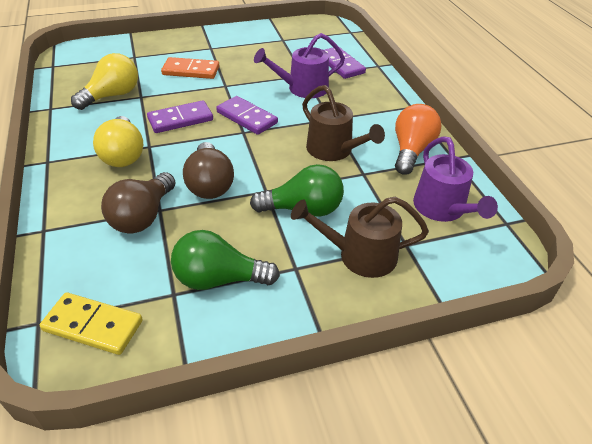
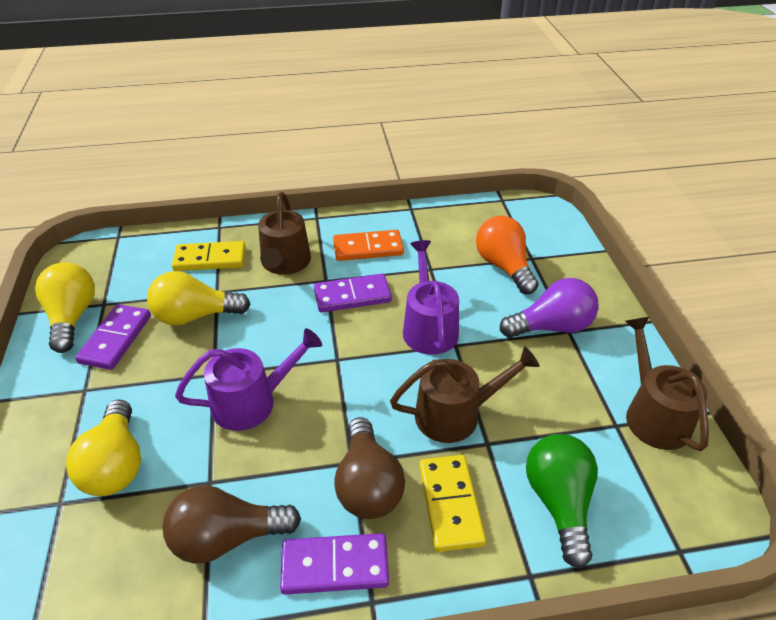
brown watering can: [291,196,429,278] [302,85,385,161] = 2 -> [258,192,311,275] [390,346,540,443] [625,317,709,451] = 3
green light bulb: [171,230,280,290] [250,164,344,217] = 2 -> [526,434,598,568] = 1
purple light bulb: none = 0 -> [500,278,599,338] = 1
yellow domino: [40,292,143,355] = 1 -> [172,241,246,271] [419,455,486,552] = 2
yellow light bulb: [71,53,138,110] [93,116,143,167] = 2 -> [35,262,95,353] [66,400,141,496] [147,271,251,326] = 3

